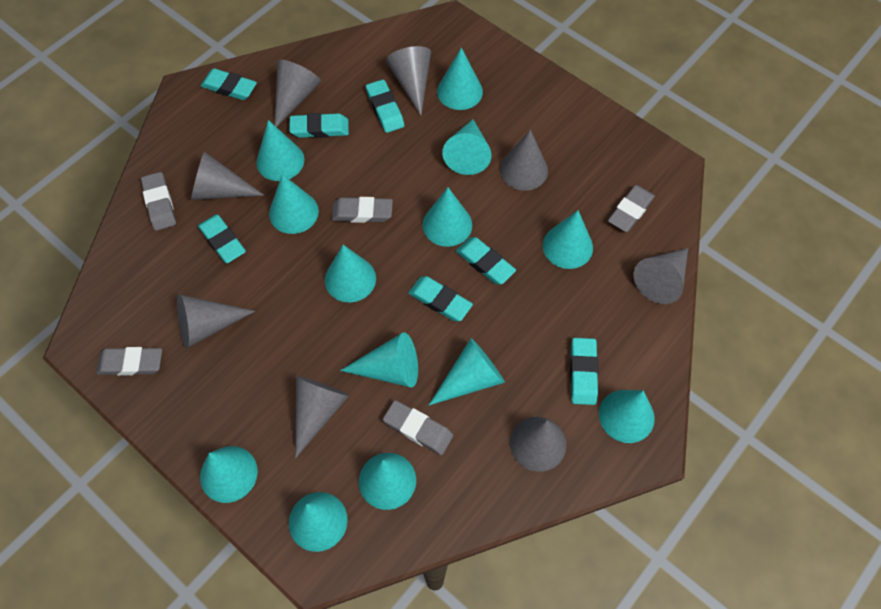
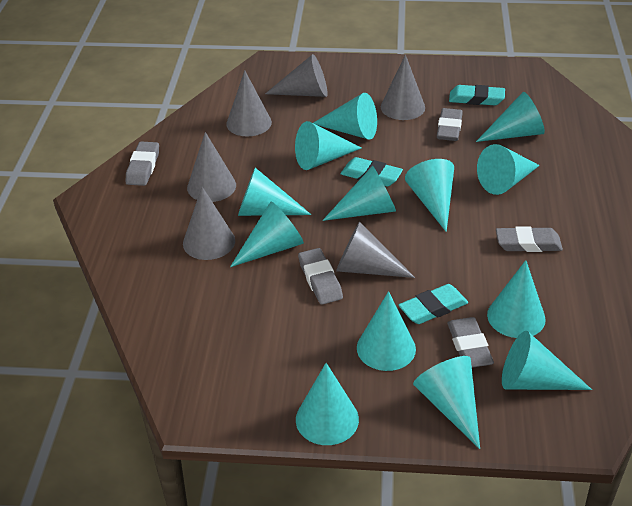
grey cone: [177,294,255,348] [191,152,264,200] [275,60,321,127] [295,376,350,458] [386,46,431,116] [500,130,548,191] [510,417,566,472] [634,248,688,304] = 8 -> [183,187,235,260] [187,132,236,202] [227,70,272,136] [265,54,328,97] [336,221,415,278] [381,54,425,120] = 6
turquoise eraser: [198,214,246,263] [201,68,257,100] [289,113,349,138] [366,79,404,133] [408,276,473,321] [456,237,516,284] [570,338,599,405] = 7 -> [341,157,403,187] [399,284,468,324] [449,85,505,105] = 3

